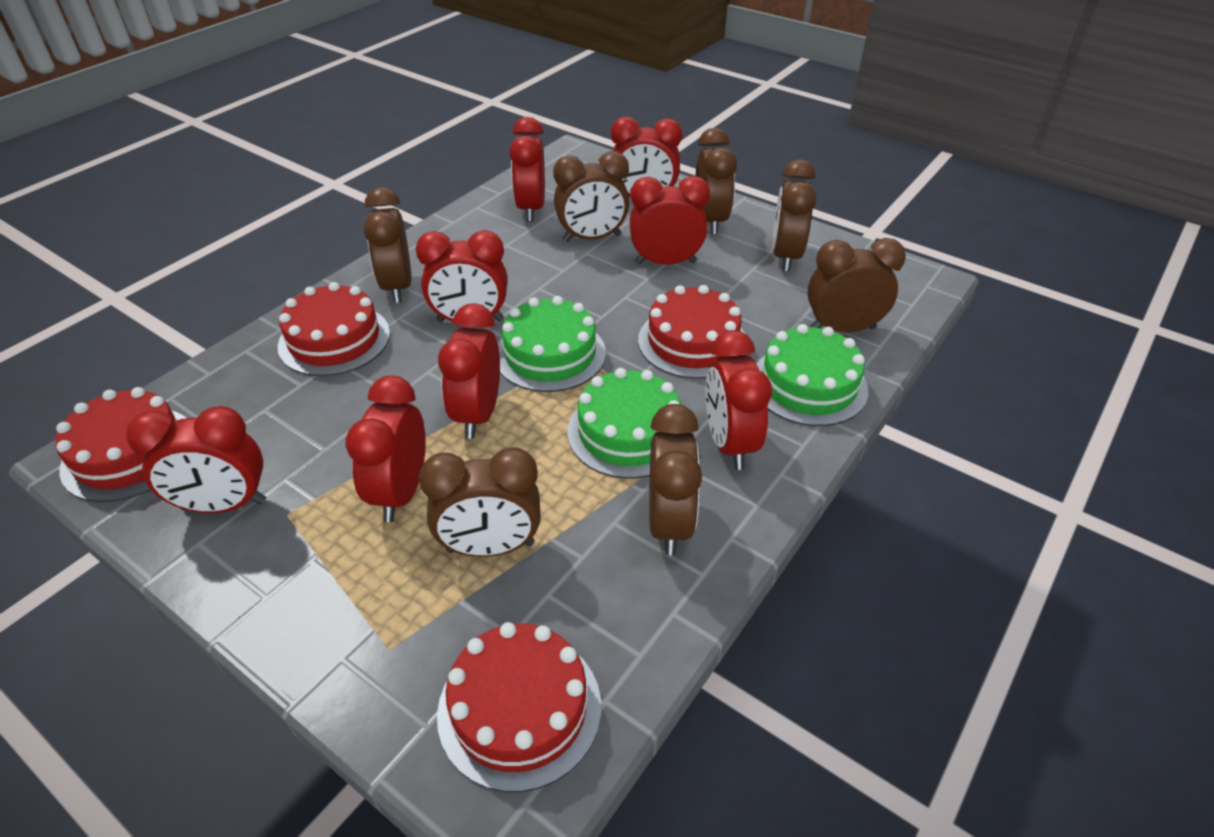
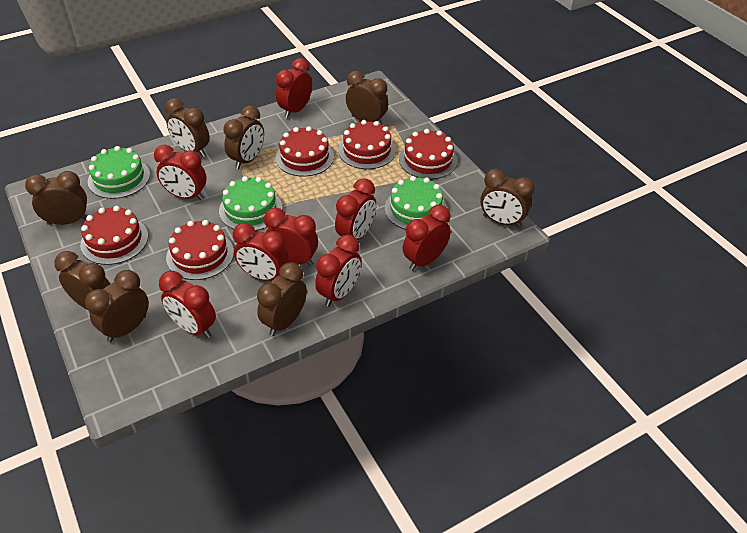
brown clock: [364,187,411,303] [419,447,541,557] [553,151,630,242] [649,404,702,556] [695,128,737,234] [772,160,816,271] [807,238,906,332] = 7 -> [25,171,87,225] [54,251,110,310] [85,270,149,342] [165,98,210,157] [223,105,264,169] [257,262,307,336] [346,71,388,124] [480,169,535,228] = 8
red cake: [55,387,186,502] [278,282,390,376] [437,622,601,792] [638,285,746,379] = 4 -> [80,206,148,265] [166,220,234,280] [276,126,334,177] [338,120,396,169] [399,129,458,179] = 5

